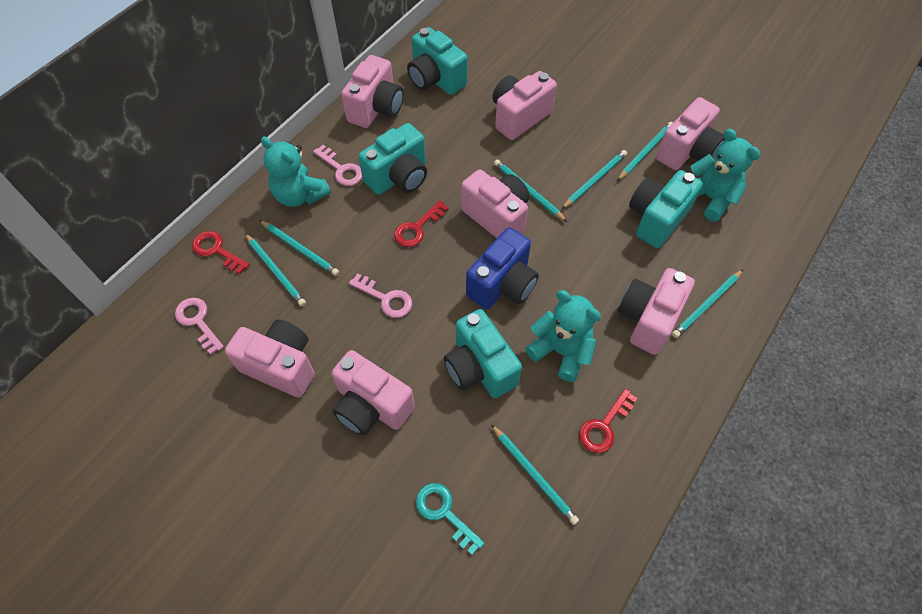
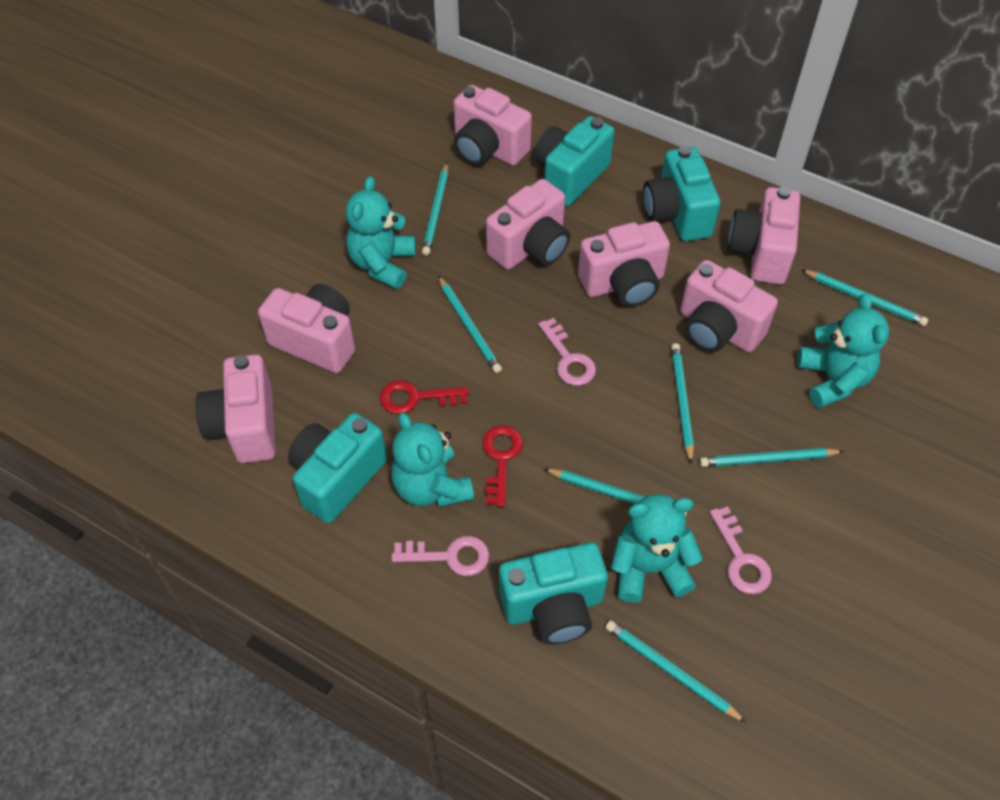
blue camera: [466,228,539,309] = 1 -> none = 0
red key: [192,231,250,274] [394,200,449,247] [579,389,637,453] = 3 -> [380,380,468,414] [482,425,523,507] = 2
turquoise key: [416,483,485,555] = 1 -> none = 0
turquoise teddy bear: [261,137,331,207] [525,290,601,382] [690,129,760,222] = 3 -> [345,176,416,289] [391,412,474,507] [611,494,703,603] [797,294,889,408] = 4

